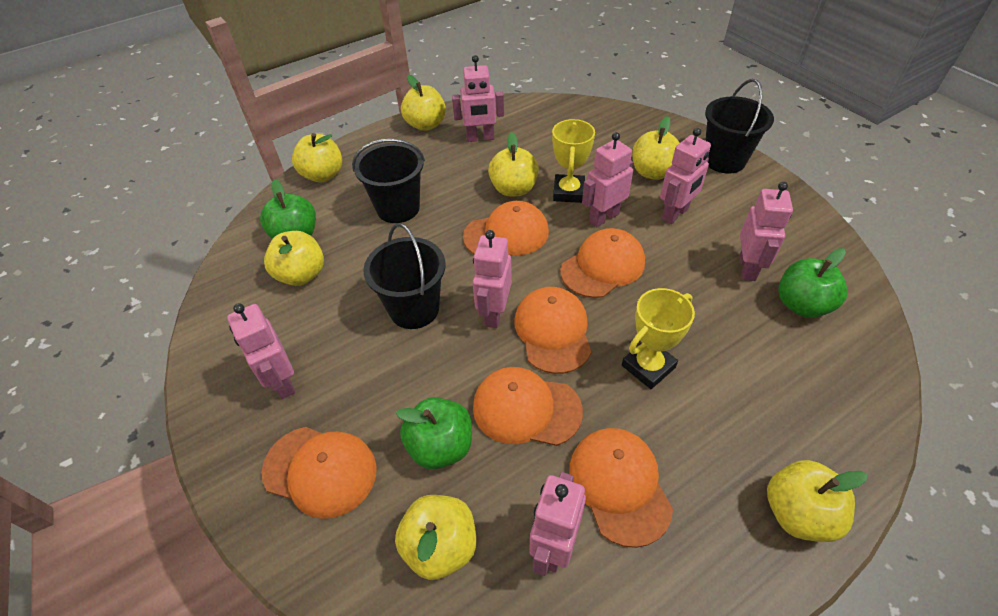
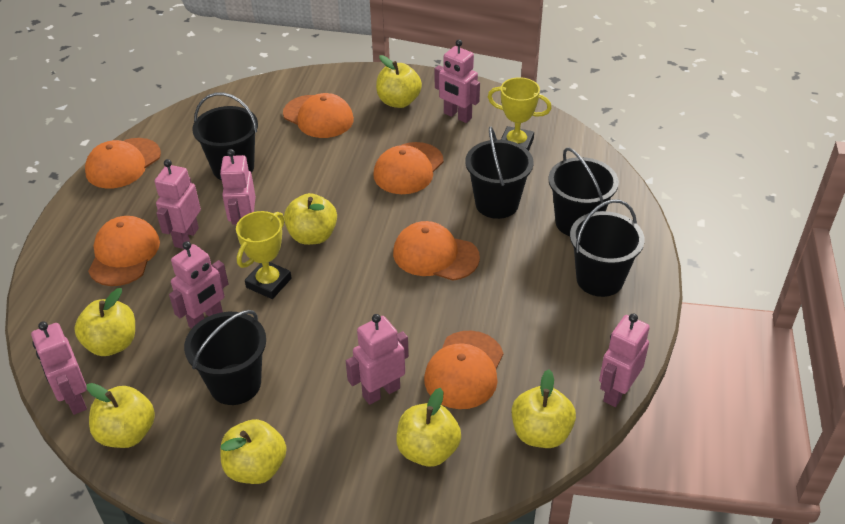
black bucket: [352,139,425,223] [363,223,446,329] [705,79,774,174] = 3 -> [184,310,266,405] [192,92,258,180] [465,127,534,219] [548,148,619,236] [570,199,645,297] = 5
green apple: [260,179,316,239] [396,397,472,469] [778,248,847,318] = 3 -> none = 0

